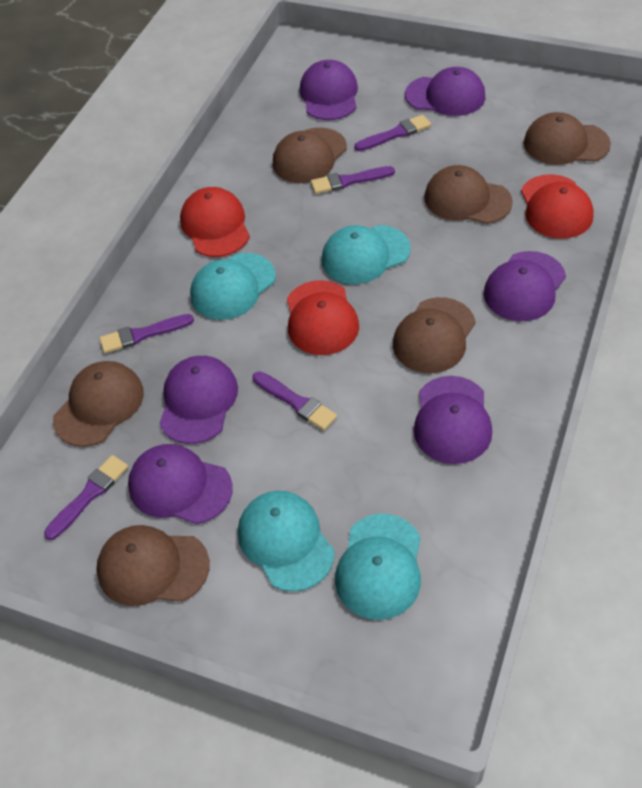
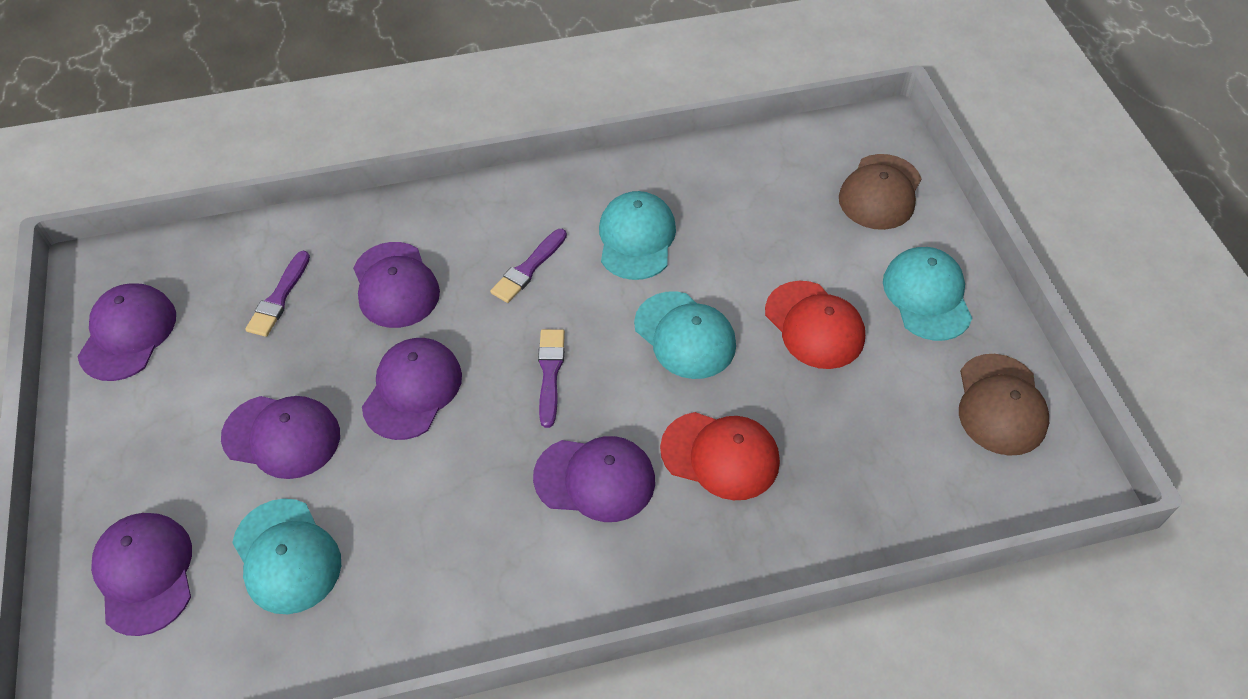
brown cap: [53,361,144,447] [96,525,210,606] [273,128,347,183] [393,297,476,373] [424,165,513,224] [524,112,611,165] = 6 -> [839,154,922,230] [959,354,1049,456] = 2
purple brush: [44,455,128,540] [99,314,194,353] [253,371,337,430] [311,166,395,194] [354,115,431,151] = 5 -> [245,251,310,337] [490,229,567,303] [538,329,565,428] = 3
red cap: [180,187,250,257] [287,280,359,355] [521,174,594,239] = 3 -> [660,412,780,500] [765,281,865,369] = 2

